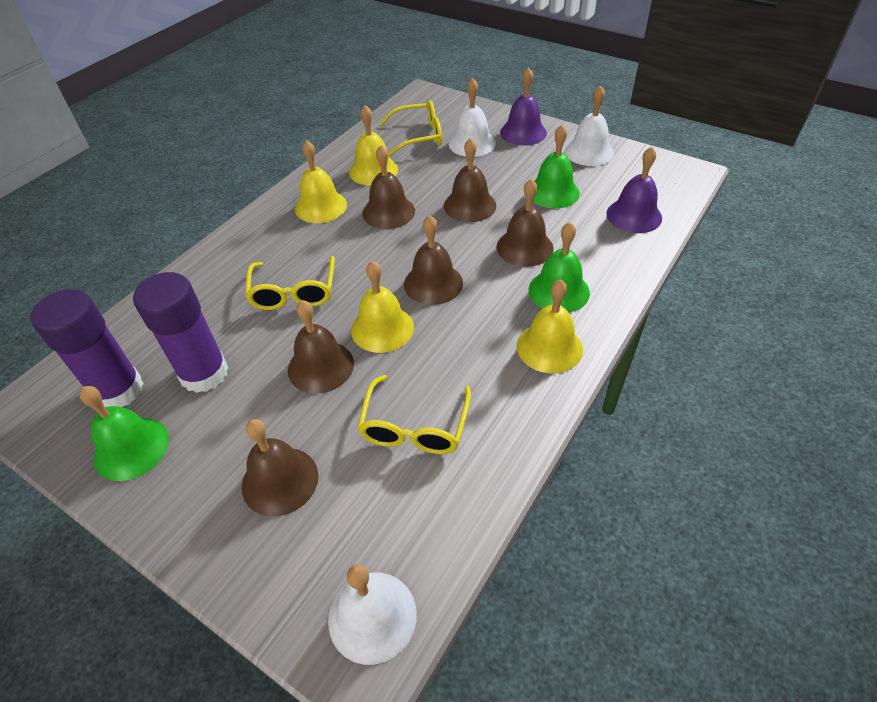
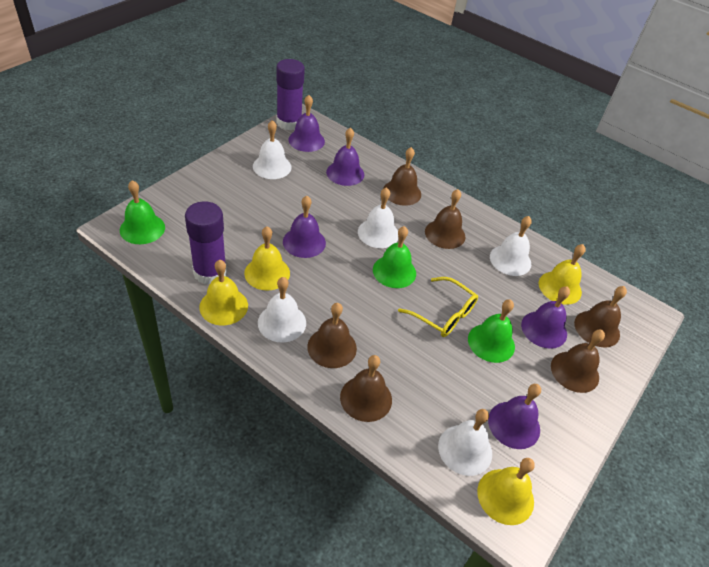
purple bell: [500,67,547,146] [606,147,662,233] = 2 -> [283,196,326,258] [288,95,325,152] [326,127,364,186] [488,384,541,449] [521,286,570,349] = 5
white bell: [328,564,417,665] [449,78,496,157] [565,85,614,166] = 3 -> [253,120,292,179] [258,277,306,342] [358,187,399,248] [438,409,492,476] [490,216,532,276] = 5
yellow glasses: [245,256,335,310] [357,375,471,454] [380,100,442,157] = 3 -> [398,277,478,337] = 1

